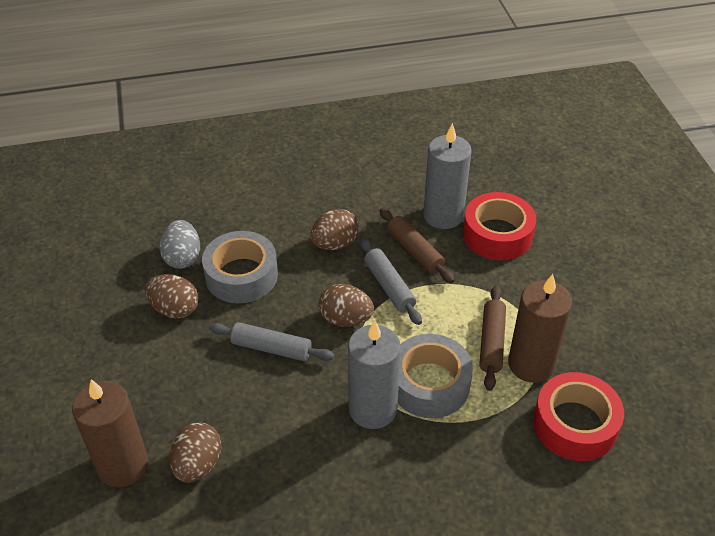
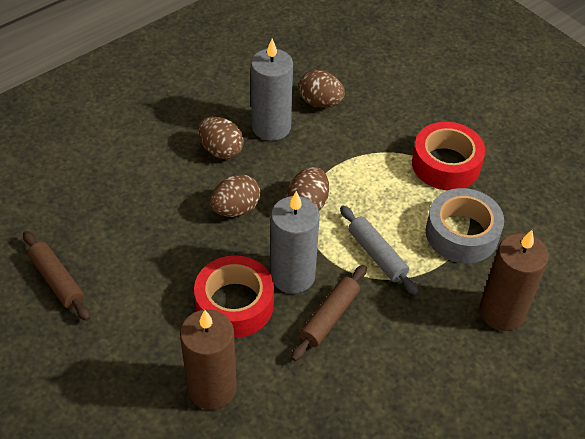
grey egg: [159,220,200,269] = 1 -> none = 0
grey rolling pin: [209,322,335,361] [360,238,422,325] = 2 -> [340,206,419,295] = 1
grey tape: [202,231,278,303] [398,334,473,418] = 2 -> [426,188,504,263] = 1

